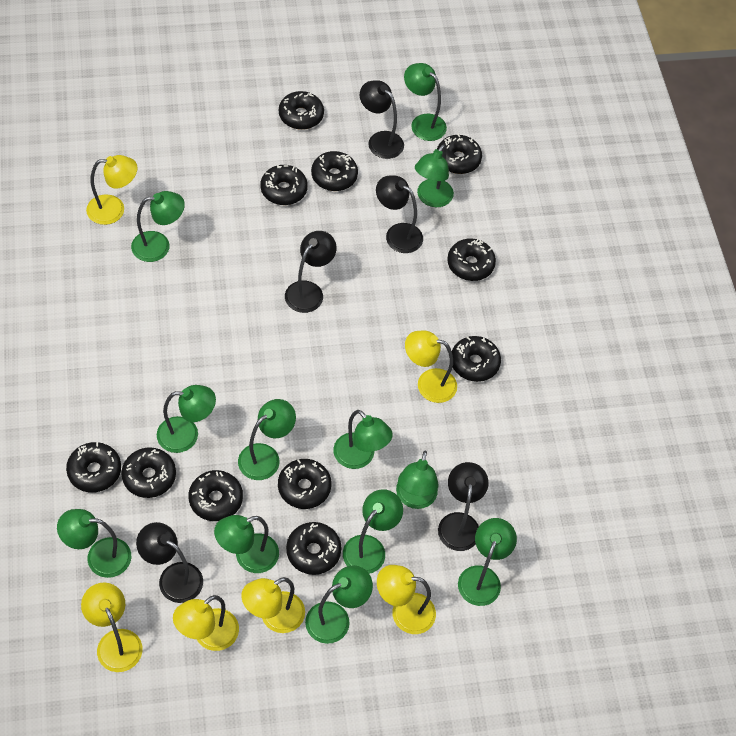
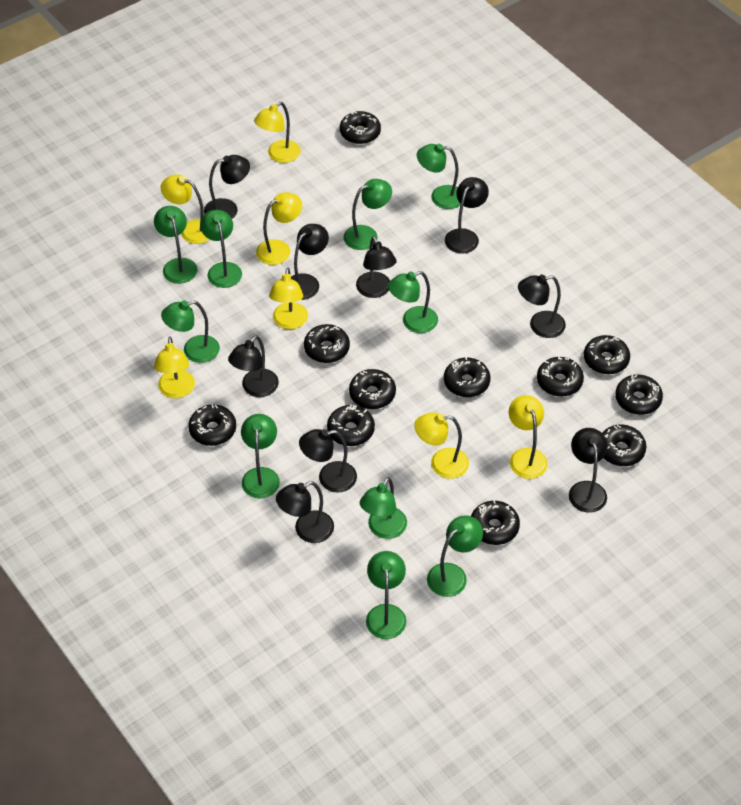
black lamp: [136,522,203,603] [285,231,337,313] [360,80,404,159] [376,175,423,253] [438,462,489,551] = 5 -> [204,155,250,219] [228,335,279,397] [276,481,334,543] [291,224,329,300] [299,429,357,493] [356,236,396,298] [445,177,489,254] [518,275,566,338] [569,428,608,513] = 9
green lamp: [57,509,131,578] [131,191,185,262] [157,385,216,453] [214,515,279,573] [238,399,296,480] [305,565,373,644] [333,410,393,469] [343,489,403,574] [396,451,438,509] [404,63,447,141] [415,145,454,207] [458,518,517,606] = 12 -> [154,206,198,284] [161,300,220,363] [200,210,242,288] [241,414,280,499] [344,179,392,250] [360,477,407,539] [366,551,406,639] [388,271,438,333] [417,144,460,209] [427,515,483,597] = 10
yellow lamp: [81,582,142,672] [86,155,138,225] [173,595,239,651] [241,577,305,633] [377,565,436,634] [405,330,457,403] = 6 -> [154,336,195,398] [160,174,210,244] [254,102,301,163] [256,192,302,265] [269,268,308,329] [414,412,469,479] [509,395,548,479] = 7

